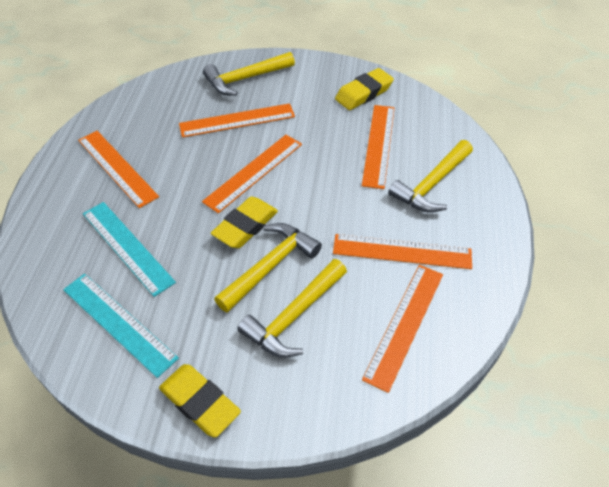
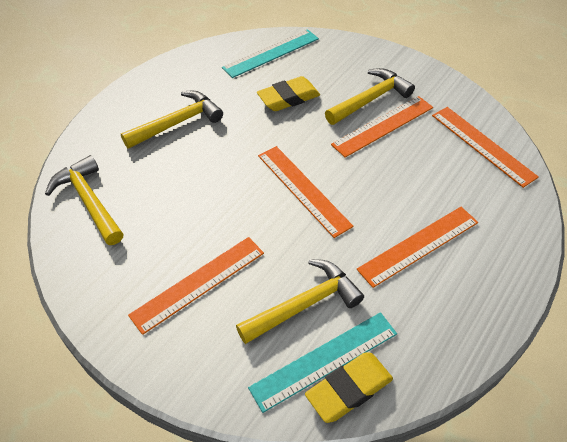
orange ruler: [78,131,159,208] [179,103,295,138] [202,135,302,214] [333,234,472,269] [362,105,395,189] [362,265,443,393] = 6 -> [128,237,264,335] [258,146,353,238] [331,96,433,158] [357,207,478,288] [432,107,539,188] = 5
yellow eraser: [159,364,241,438] [211,197,278,248] [335,68,394,110] = 3 -> [257,76,320,111] [305,353,393,423] = 2

